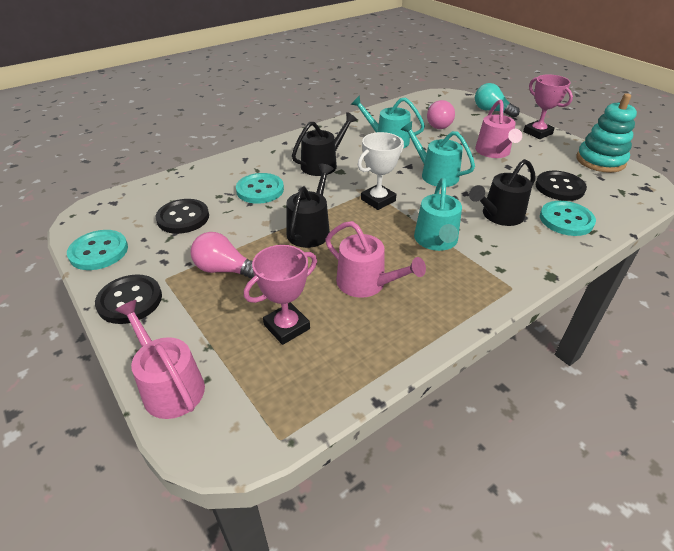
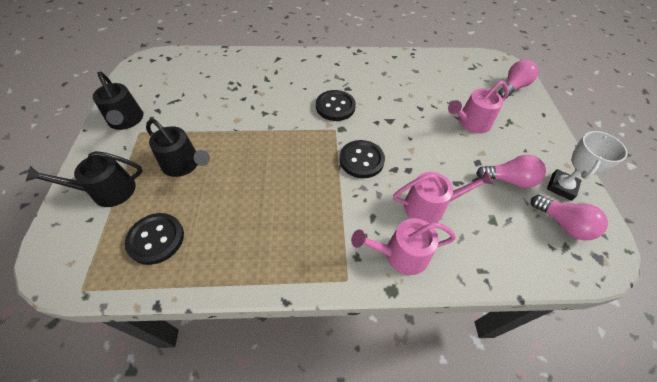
pink light bulb: [191,232,254,278] [427,100,455,129] = 2 -> [476,155,546,188] [498,60,538,98] [531,195,608,240] = 3
pink trophy: [244,245,317,345] [523,74,573,139] = 2 -> none = 0
turquoise button: [67,230,128,270] [236,173,284,204] [540,201,596,236] = 3 -> none = 0
turquoise light bulb: [475,83,520,118] = 1 -> none = 0
turquoise stacking toy: [576,93,637,173] = 1 -> none = 0
turquoise watering can: [351,95,425,148] [401,121,475,187] [414,178,462,251] = 3 -> none = 0

